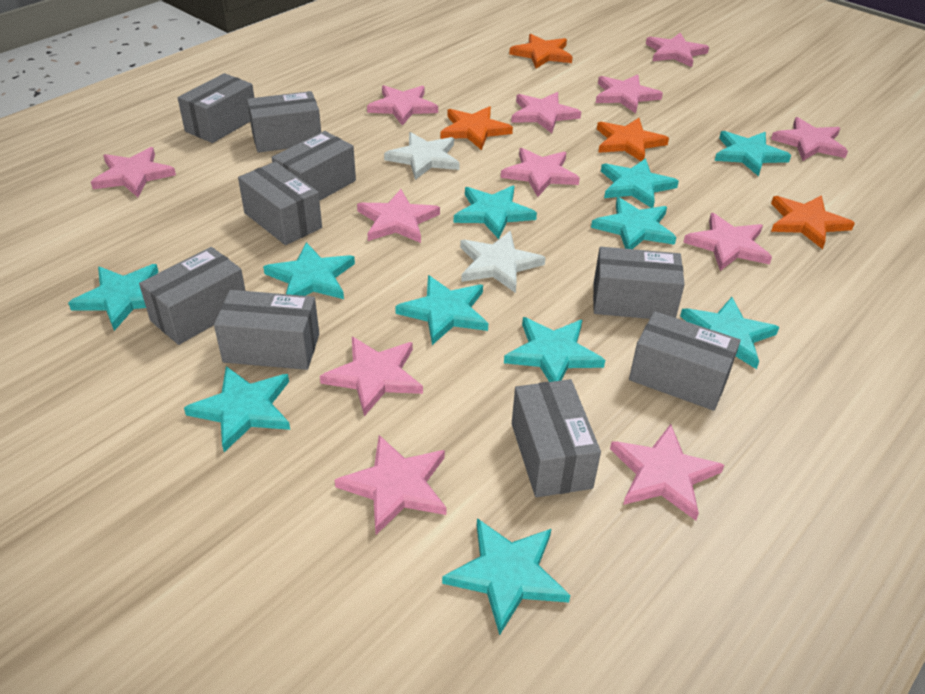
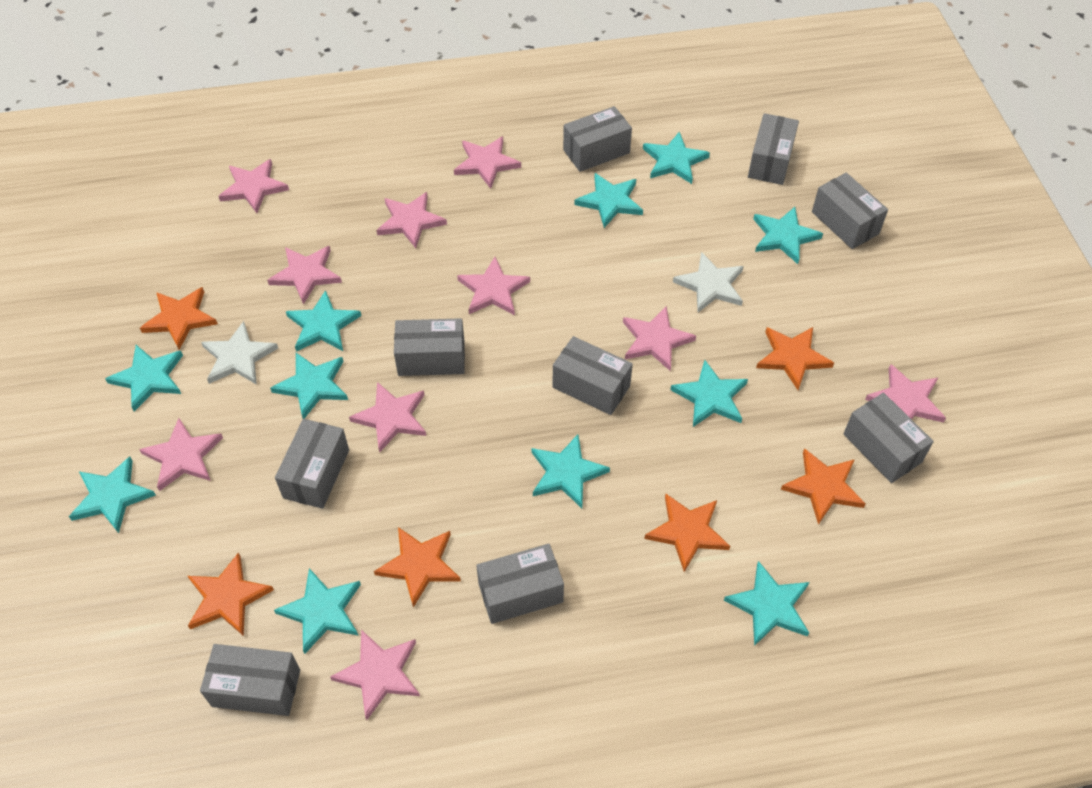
orange star: [440,106,513,150] [509,34,573,69] [597,118,669,161] [771,195,855,249] = 4 -> [140,287,218,350] [188,552,274,636] [374,527,461,607] [644,494,730,572] [756,327,834,390] [781,448,866,524] = 6
pink star: [91,147,176,197] [320,337,423,416] [335,435,446,535] [357,189,440,243] [367,85,438,126] [501,148,580,197] [511,92,581,133] [596,74,663,113] [610,424,724,521] [646,33,709,67] [683,213,772,271] [771,117,848,161] = 12 -> [139,418,223,491] [218,159,289,213] [267,246,342,305] [330,630,420,720] [349,382,426,453] [376,192,447,248] [454,136,521,189] [457,257,530,315] [623,306,696,371] [865,364,946,423] = 10

